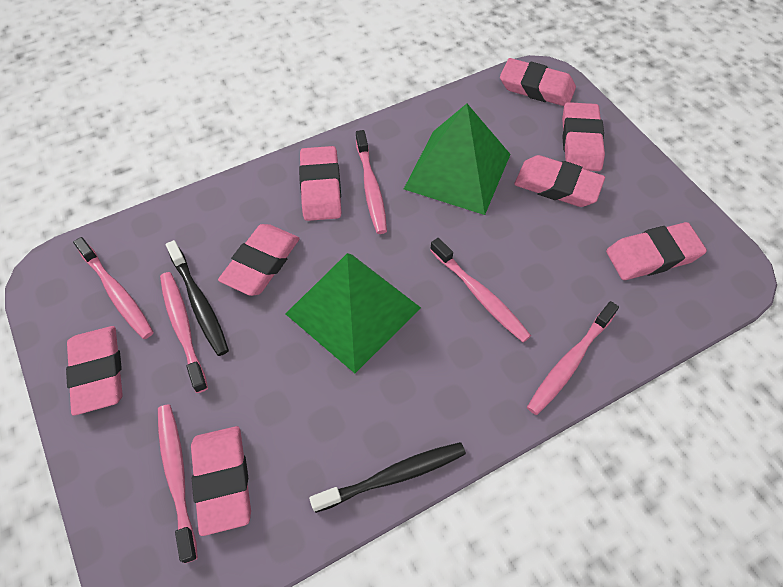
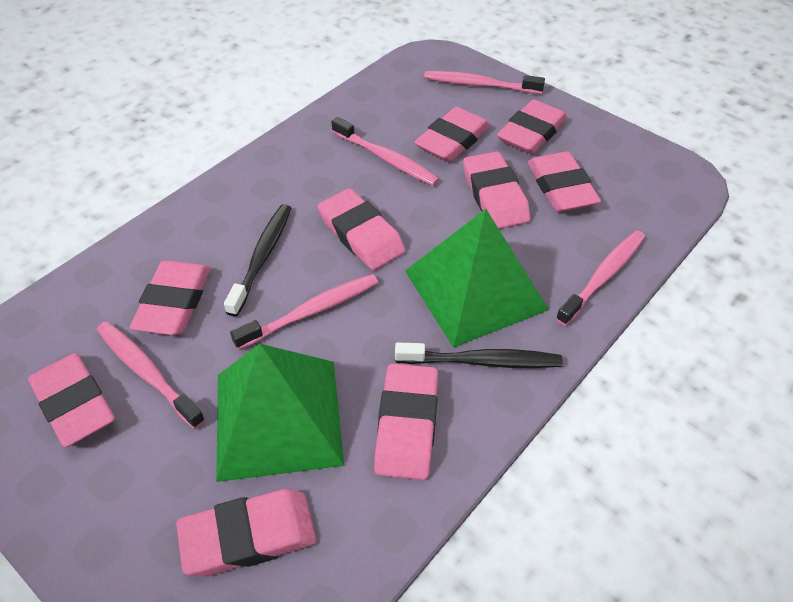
pink eraser: [66,326,123,416] [191,426,251,536] [218,224,300,296] [299,146,342,221] [500,58,576,106] [514,155,605,207] [562,102,605,171] [606,222,707,280] = 8 -> [28,353,115,447] [130,260,211,335] [176,489,316,577] [318,188,406,270] [374,363,438,480] [414,107,490,162] [463,151,530,229] [497,99,567,154] [528,151,601,212] = 9
pink toothbrush: [73,237,154,339] [158,404,198,563] [160,272,208,393] [356,130,387,234] [430,238,531,342] [527,301,619,415] = 6 -> [97,321,206,429] [230,274,378,350] [331,117,439,186] [424,71,545,94] [556,230,645,326] = 5

